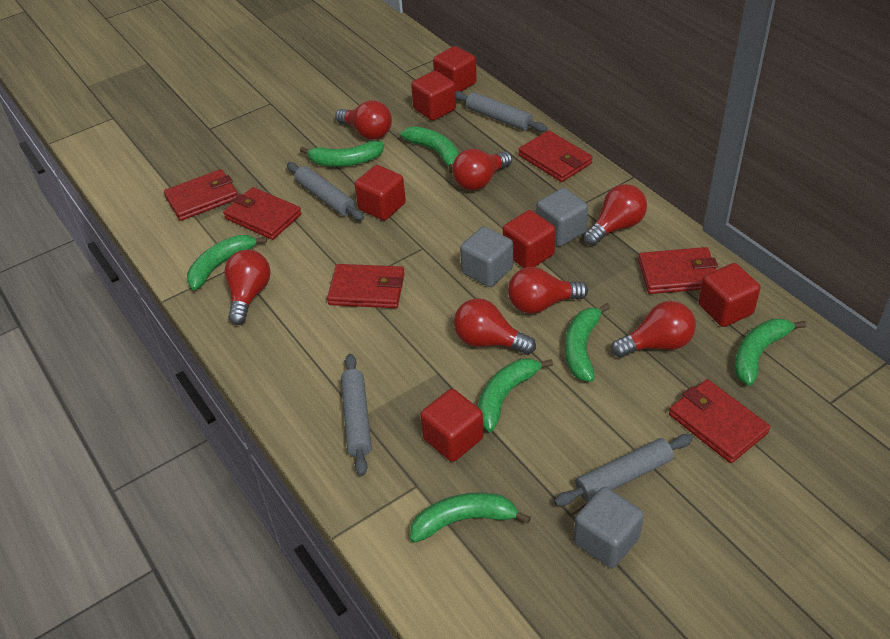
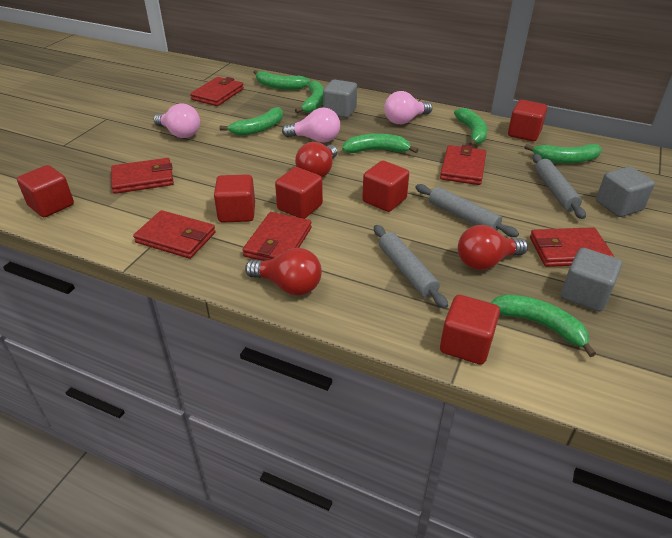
grey rolling pin: [287,162,364,220] [341,354,372,476] [455,91,547,132] [554,434,693,506] = 4 -> [374,225,448,309] [415,184,519,237] [532,154,586,219] = 3
pink light bulb: none = 0 -> [153,104,200,138] [282,107,340,143] [384,91,432,124] = 3
red light bulb: [225,249,271,325] [335,100,392,140] [452,149,512,190] [454,298,536,355] [508,267,588,314] [583,184,647,246] [611,301,696,358] = 7 -> [245,248,322,295] [295,142,337,178] [458,225,528,270] = 3

